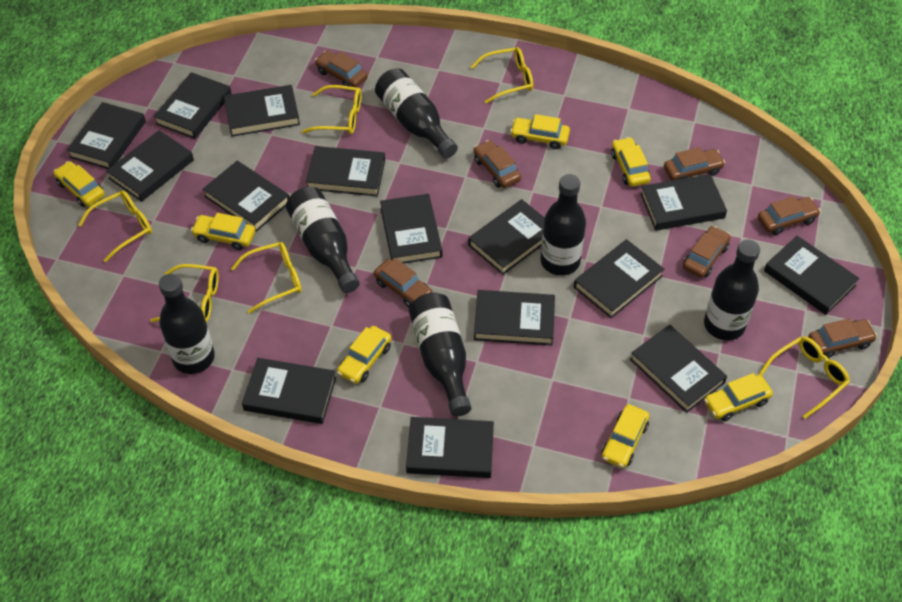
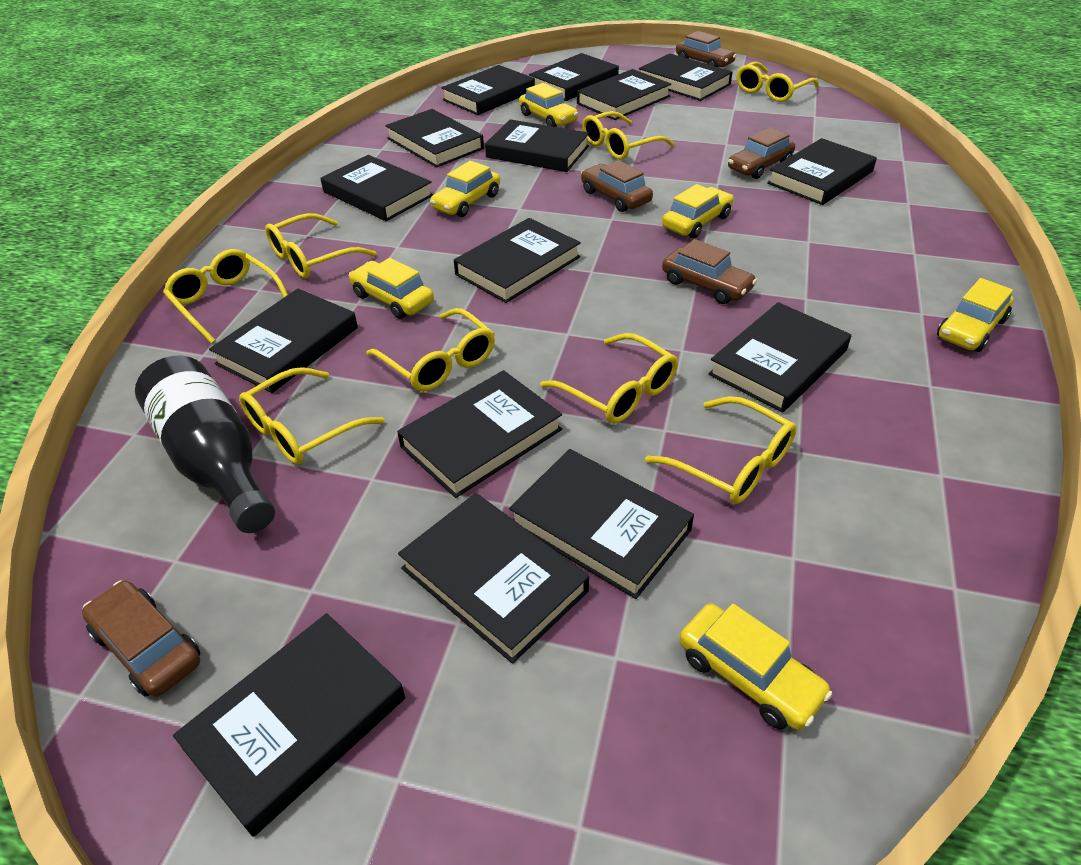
black bottle: [159,274,215,374] [286,187,360,293] [375,68,458,158] [409,293,471,417] [541,174,586,276] [704,240,760,340] = 6 -> [135,356,275,533] = 1
brown car: [315,51,368,88] [374,258,433,308] [474,140,521,188] [664,147,725,181] [683,226,731,278] [758,196,821,235] [808,318,877,358] = 7 -> [82,580,200,697] [581,160,653,212] [662,239,757,304] [676,31,737,67] [728,127,795,179] = 5
yellow car: [54,161,105,207] [191,213,255,250] [337,326,392,384] [510,114,570,149] [601,404,649,468] [611,137,651,187] [704,373,773,421] = 7 -> [349,258,434,319] [430,161,500,217] [519,83,579,127] [662,184,734,238] [679,603,832,730] [937,278,1013,352] = 6
yellow glasses: [78,191,152,262] [150,264,219,322] [231,242,302,314] [302,85,362,134] [471,47,533,104] [758,337,850,419] = 6 -> [163,249,288,344] [239,367,385,465] [265,213,376,278] [367,308,495,391] [540,333,678,424] [582,111,674,160] [645,396,797,504] [736,61,819,102] = 8

